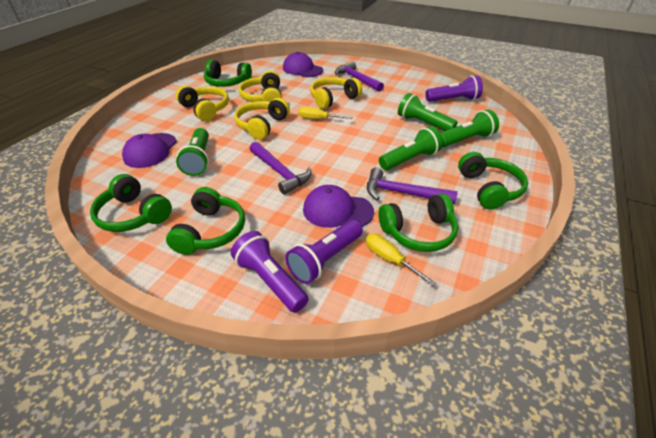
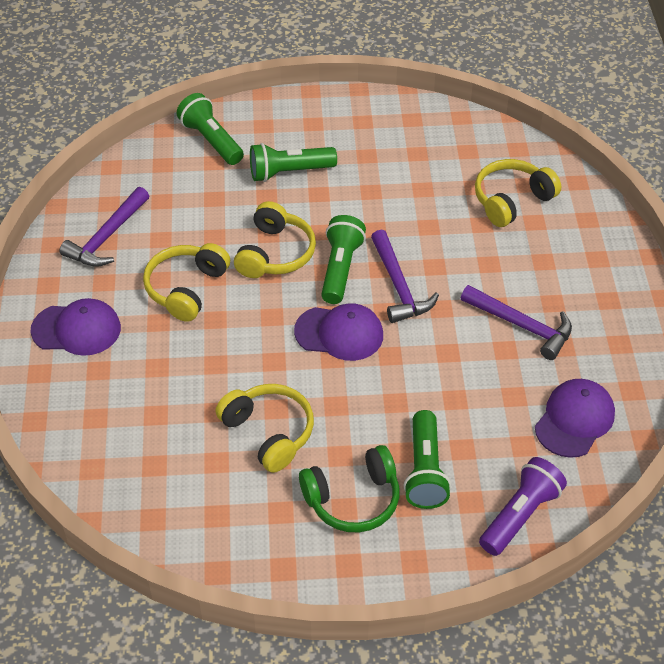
green headphones: [90,174,172,232] [166,187,245,255] [204,60,252,87] [378,194,458,252] [458,152,528,210] = 5 -> [299,445,399,532] = 1
purple flashlight: [231,231,309,313] [285,220,363,284] [426,75,483,102] = 3 -> [479,457,567,556] = 1
yellow screwdriver: [298,107,352,119] [366,233,436,286] = 2 -> none = 0

